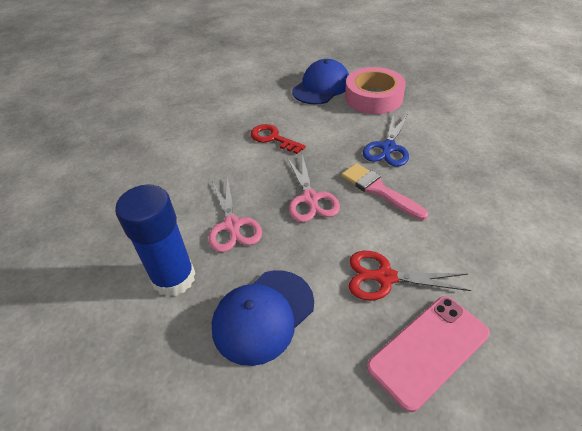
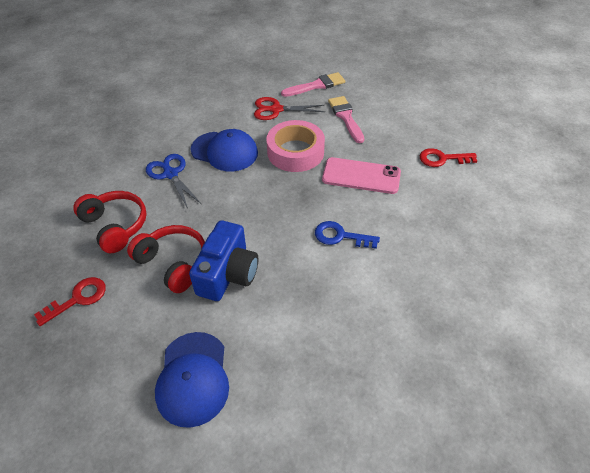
blue camera: none = 0 -> [189,220,258,301] = 1
blue glue stick: [115,184,195,297] = 1 -> none = 0
blue key: none = 0 -> [315,221,380,249] = 1
pink brush: [341,163,428,220] = 1 -> [281,72,345,97] [328,96,364,143] = 2
pink scissors: [209,177,262,252] [287,154,340,222] = 2 -> none = 0
red headphones: none = 0 -> [73,191,147,253] [127,225,205,293] = 2
red key: [250,124,306,154] = 1 -> [34,277,106,326] [420,148,477,167] = 2

